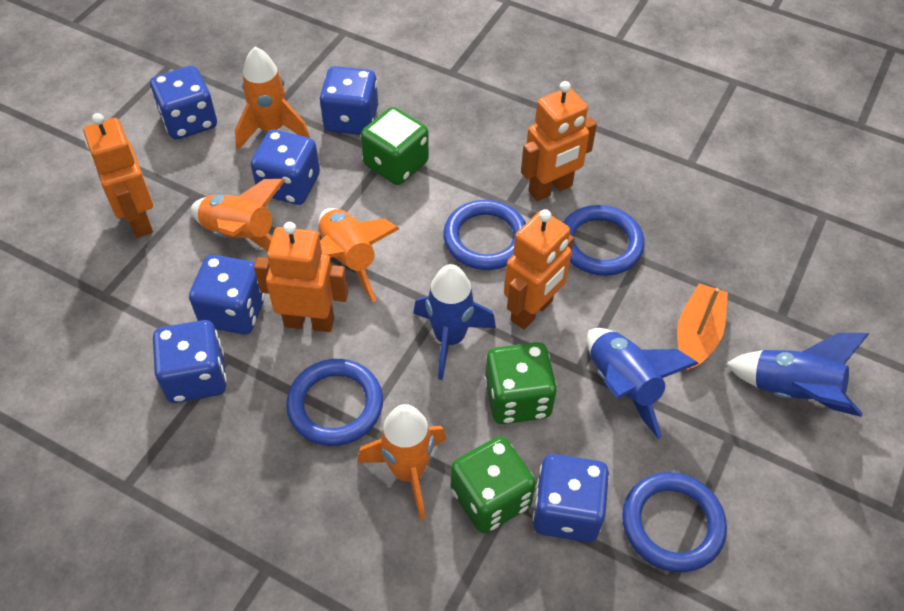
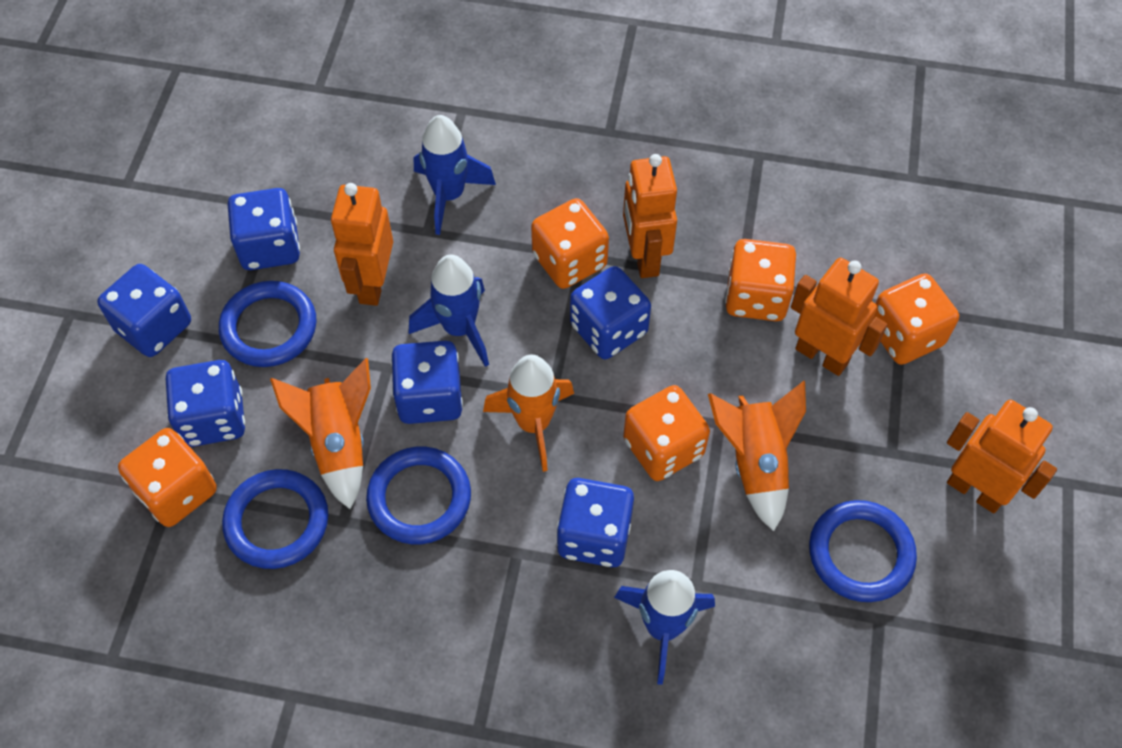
green dice: [361,107,429,185] [451,436,536,533] [485,342,557,424] = 3 -> none = 0
orange boat: [677,283,728,371] = 1 -> none = 0
orange dice: none = 0 -> [118,428,217,527] [531,198,609,289] [623,385,710,481] [725,239,796,321] [873,273,959,365] = 5
orange rocket: [191,179,285,251] [235,47,310,150] [318,208,399,302] [358,404,446,521] = 4 -> [270,358,371,509] [483,354,574,472] [708,381,806,531] = 3

